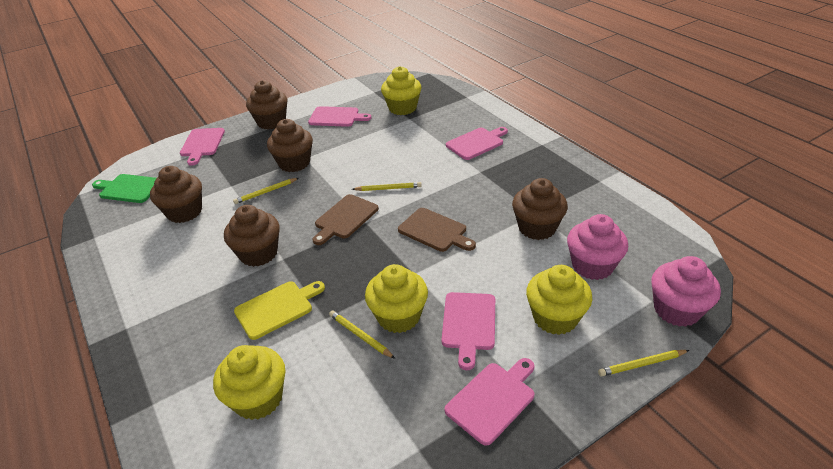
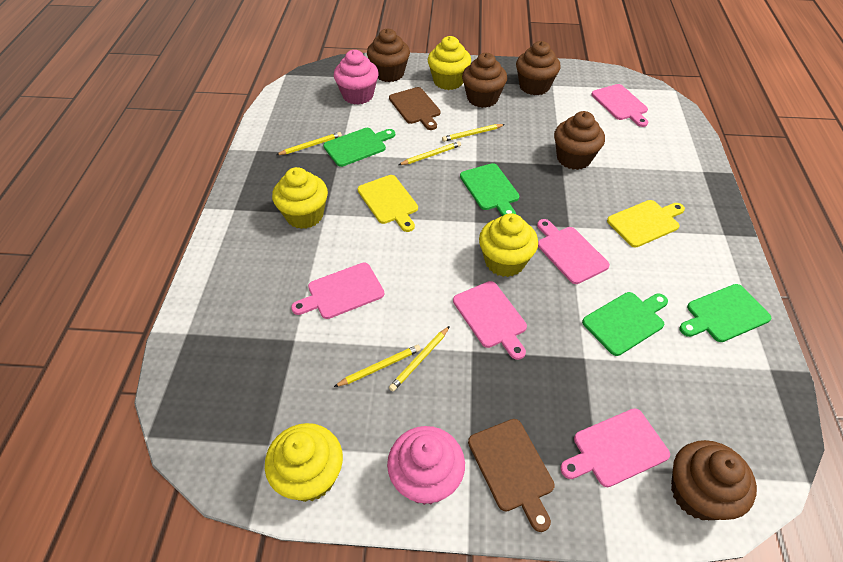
green cutting board: [92,174,157,203] = 1 -> [323,128,395,167] [460,163,519,216] [582,292,668,356] [679,284,771,342] = 4
yellow cutting board: [234,281,325,340] = 1 -> [358,175,418,232] [607,200,685,247] = 2
yellow pencil: [233,178,299,204] [329,310,395,359] [352,182,422,191] [598,350,689,377] = 4 -> [276,132,342,155] [334,345,421,387] [389,326,450,392] [399,141,461,165] [442,124,505,142] = 5

